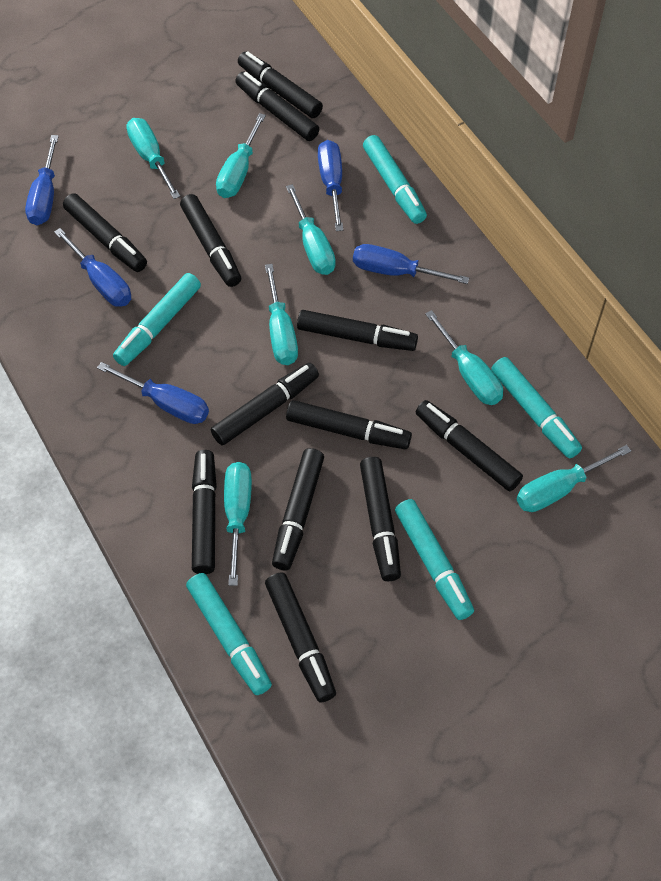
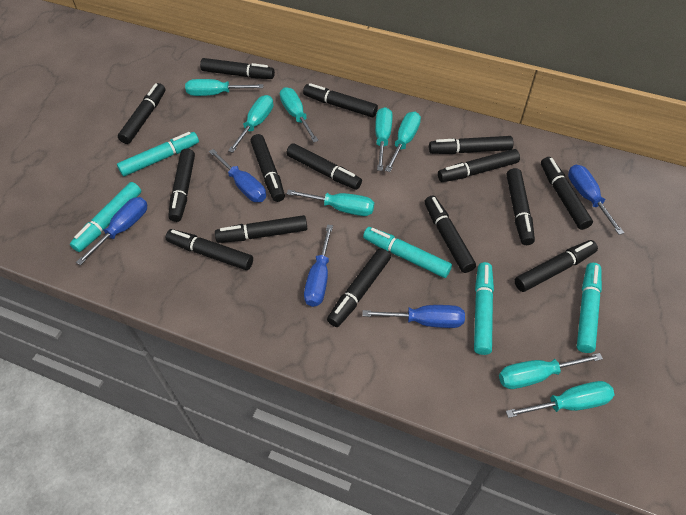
black marker: [63,193,147,272] [180,194,241,287] [192,450,217,574] [211,363,319,445] [235,72,319,141] [238,51,323,118] [265,572,336,702] [272,448,324,570] [286,400,412,449] [297,310,418,351] [360,457,401,581] [416,400,523,491] = 12 -> [118,83,165,144] [165,229,253,270] [168,148,195,222] [200,58,275,79] [215,215,307,243] [250,134,285,202] [286,143,362,190] [303,83,378,117] [327,248,391,327] [424,195,476,273] [429,136,514,154] [438,149,520,182] [507,168,535,245] [514,240,598,292] [541,157,593,230] = 15
turquoise screwdriver: [126,118,180,199] [216,113,266,198] [224,462,252,586] [265,264,298,365] [286,184,336,275] [425,310,503,405] [516,445,631,512] = 7 -> [185,79,263,96] [228,95,273,153] [280,87,319,142] [286,190,374,216] [375,107,393,171] [385,112,421,172] [499,353,603,389] [506,381,614,418] = 8

